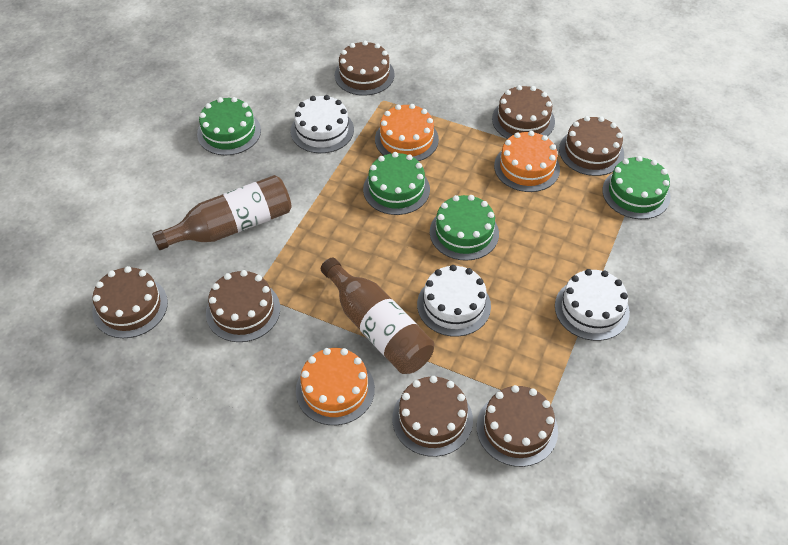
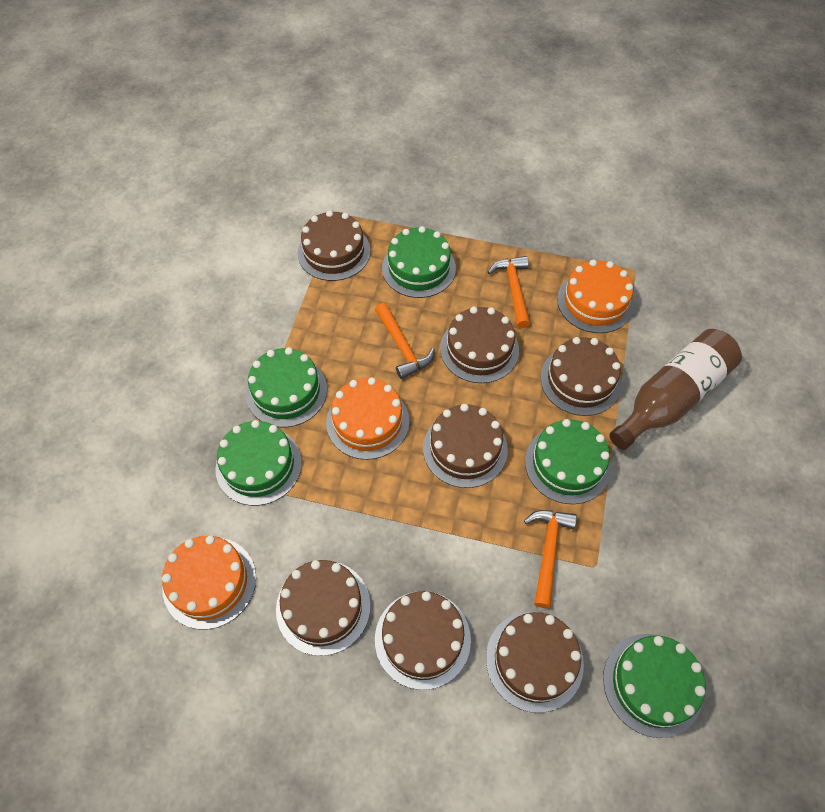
brown bottle: [152,175,291,250] [321,258,434,374] = 2 -> [609,329,742,450] = 1
green cake: [197,97,261,155] [363,152,430,215] [430,195,499,261] [602,156,671,219] = 4 -> [215,420,302,506] [246,347,327,427] [382,226,456,298] [525,419,611,504] [603,634,706,738] = 5
orange hammer: none = 0 -> [375,303,435,379] [488,256,530,328] [524,510,577,608] = 3
white cake: [291,95,354,153] [417,265,491,337] [555,269,630,341] = 3 -> none = 0

